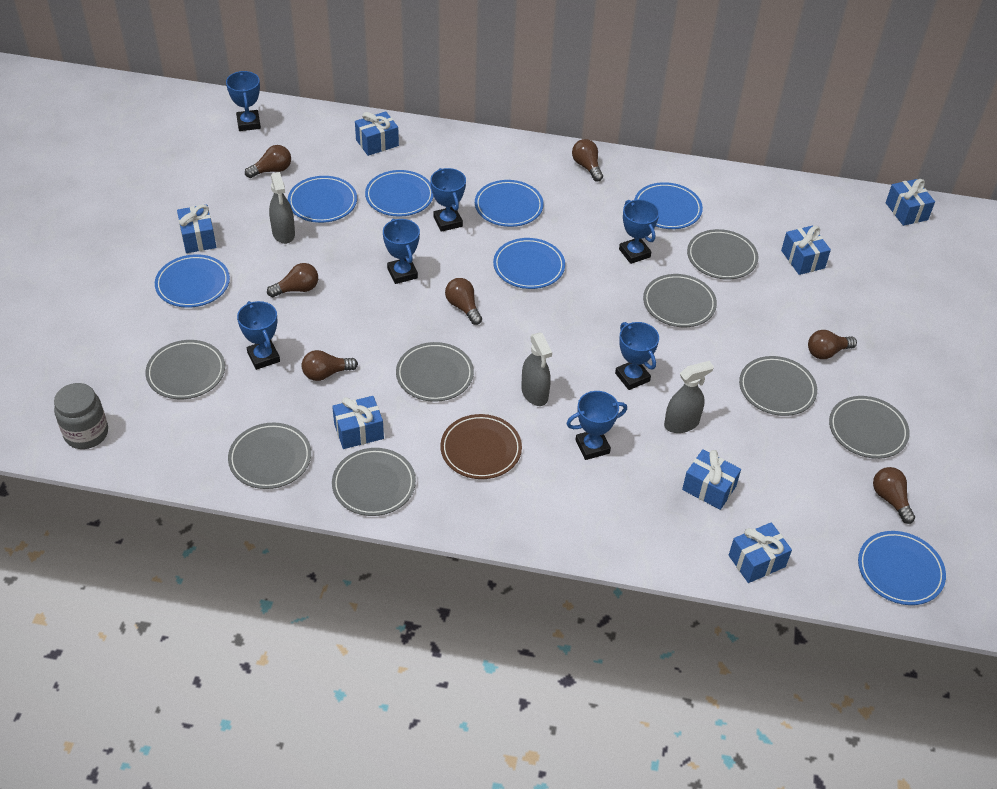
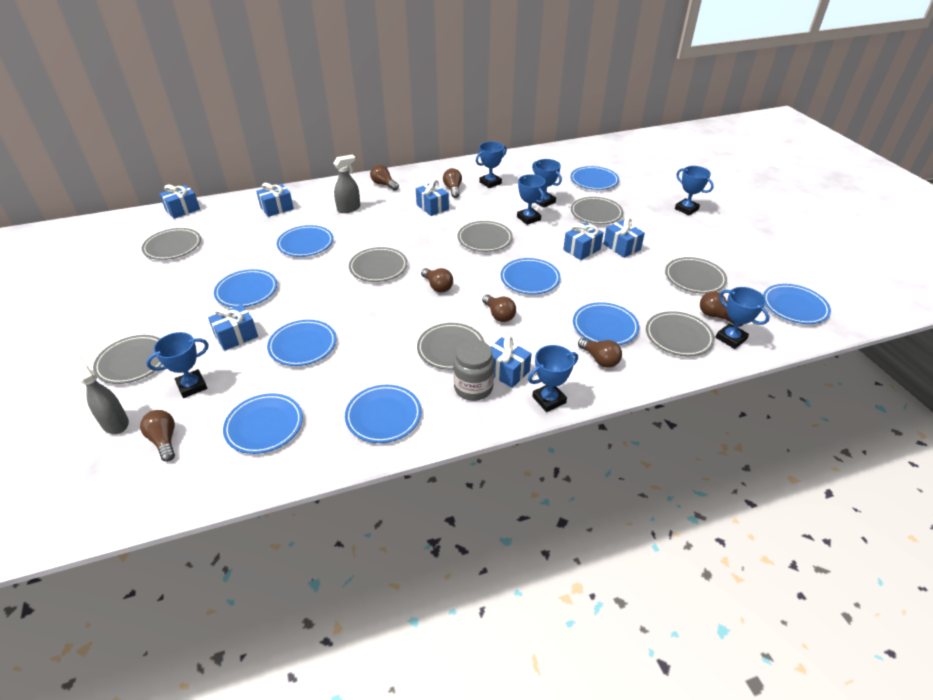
blue plate: [155,254,230,308] [288,176,357,223] [365,170,434,217] [475,180,544,227] [493,238,565,289] [634,182,703,229] [858,531,946,605] = 7 -> [214,269,277,307] [223,394,303,454] [267,320,337,366] [277,225,333,257] [345,385,421,443] [500,258,561,294] [570,166,619,190] [573,302,639,345] [763,284,831,324] = 9
brown plate: [440,414,522,479] = 1 -> none = 0
grey spray bottle: [269,172,295,244] [521,333,552,406] [664,361,714,433] = 3 -> [70,355,129,434] [333,155,360,213] = 2

